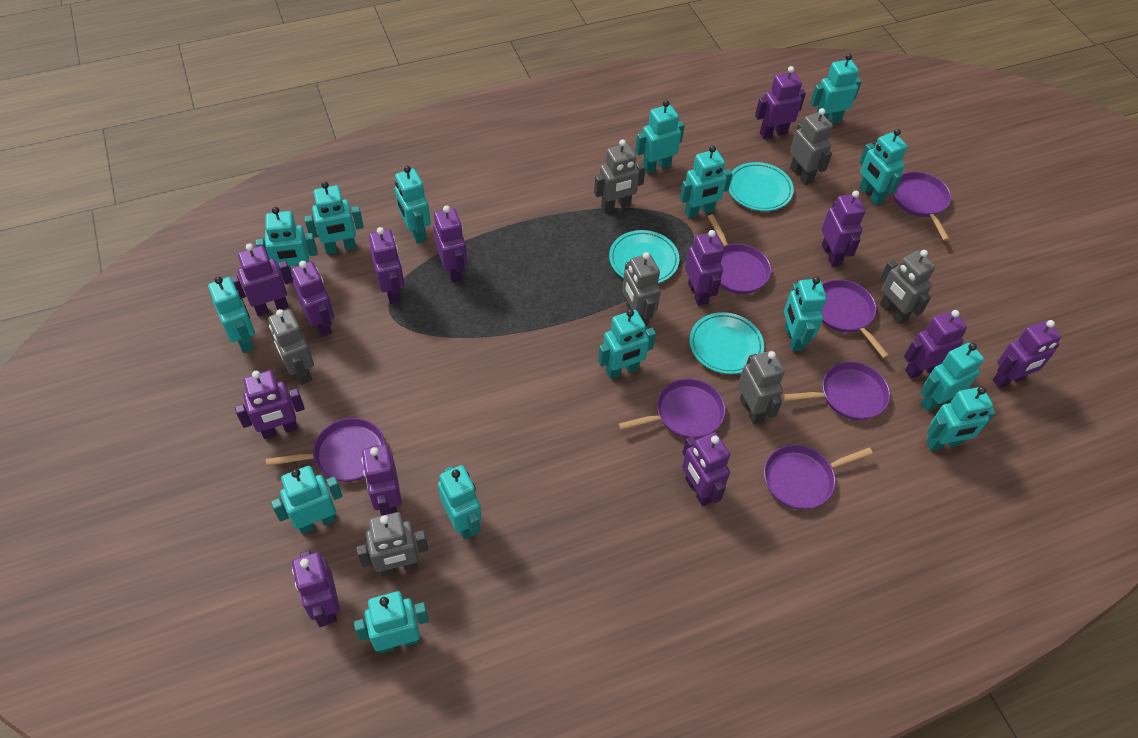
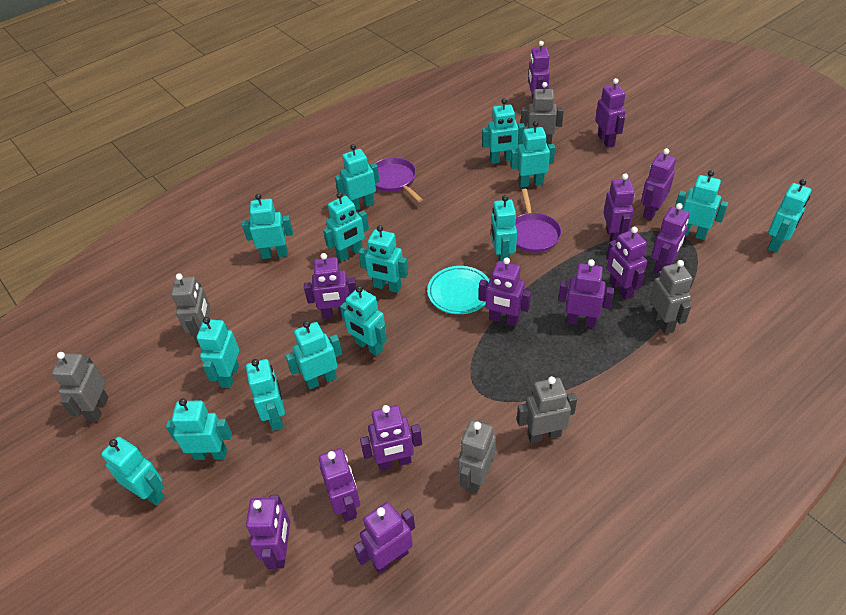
grey robot: [268,309,314,385] [356,512,428,576] [594,139,646,213] [622,252,661,326] [738,351,785,424] [790,108,833,185] [880,250,935,324] = 7 -> [52,352,109,422] [171,273,211,344] [458,420,496,494] [517,376,577,443] [521,82,564,146] [650,260,692,334] = 6
purple pan: [266,418,385,482] [618,378,725,439] [707,214,771,294] [764,445,873,510] [783,362,890,420] [821,279,889,359] [893,172,951,241] = 7 -> [375,158,423,202] [515,189,562,253] = 2
turquoise plate: [609,230,679,283] [689,312,764,374] [729,162,794,211] = 3 -> [427,266,489,314] = 1

